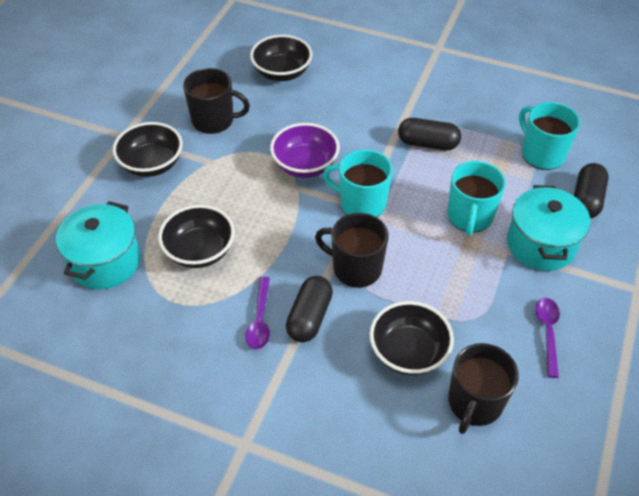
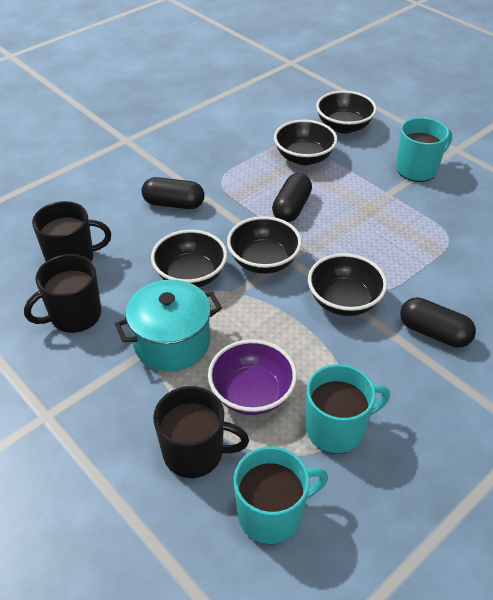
black bowl: [113,122,183,177] [158,205,235,268] [250,35,312,81] [370,301,454,375] = 4 -> [151,230,227,287] [227,216,302,274] [274,120,338,165] [308,253,387,316] [316,90,377,134] = 5
purple spoon: [246,277,270,349] [536,298,560,378] = 2 -> none = 0
turquoise pot: [56,201,140,289] [507,185,590,271] = 2 -> [115,280,222,371] = 1

